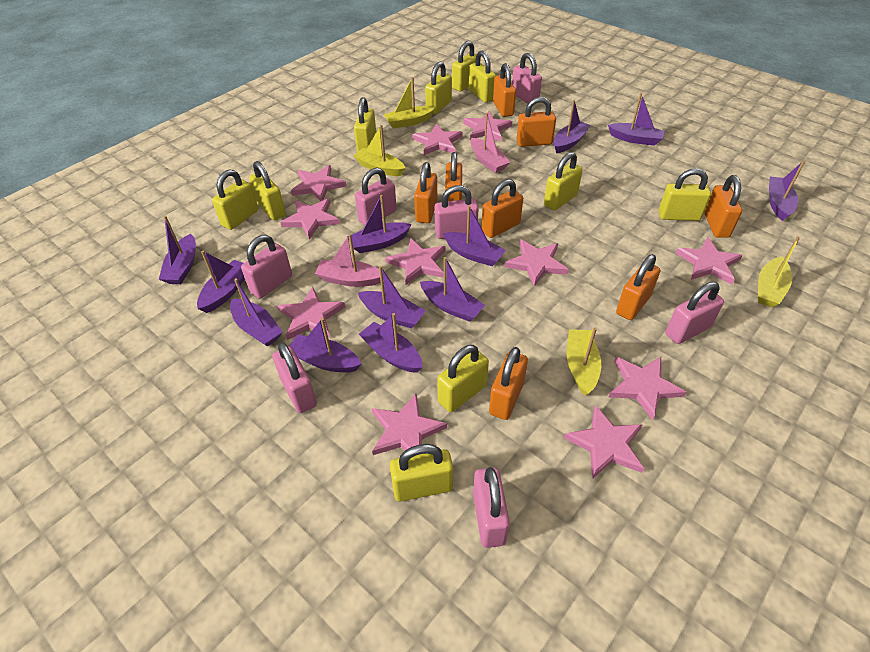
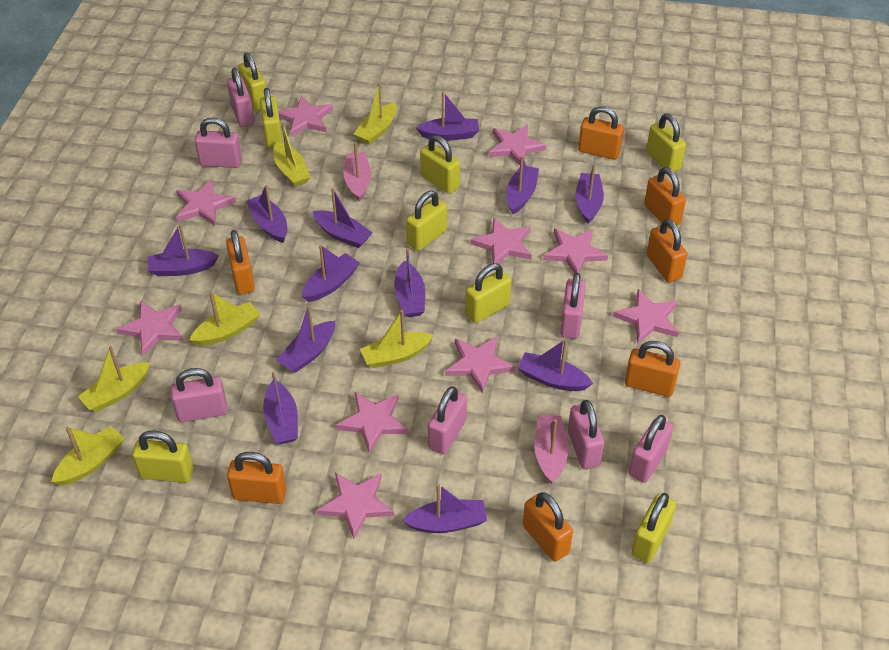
orange padlock: [414,162,437,223] [445,152,462,201] [482,179,523,238] [489,347,528,420] [493,63,516,117] [517,97,556,147] [616,254,660,320] [704,175,742,238] = 8 -> [226,230,255,295] [227,452,287,504] [523,492,573,562] [578,106,624,160] [625,341,680,397] [644,167,686,229] [647,219,688,283] = 7
pink star: [277,287,345,340] [280,199,340,239] [291,165,346,201] [372,394,447,455] [385,238,446,285] [413,123,462,155] [463,111,512,141] [504,239,569,287] [564,405,644,479] [609,357,687,420] [676,237,743,285] = 11 -> [116,301,183,356] [176,179,236,226] [278,96,333,137] [317,473,394,539] [336,392,408,453] [445,336,515,393] [470,218,532,264] [489,124,547,165] [543,228,608,274] [613,289,679,344] = 10
yellow boat: [353,125,405,176] [384,77,435,128] [567,328,601,395] [758,237,800,307] = 4 -> [51,426,124,485] [78,346,150,412] [189,291,260,346] [273,123,310,187] [354,82,397,145] [360,310,433,368] = 6
yellow padlock: [212,170,258,230] [249,161,286,220] [354,97,376,152] [390,444,453,501] [425,61,452,114] [437,345,489,412] [452,41,477,92] [469,51,496,102] [544,152,583,211] [659,168,711,221] = 10 -> [132,431,194,483] [238,53,266,111] [260,88,283,148] [406,191,447,251] [420,135,460,194] [465,263,512,323] [631,493,676,563] [646,113,686,172] = 8

